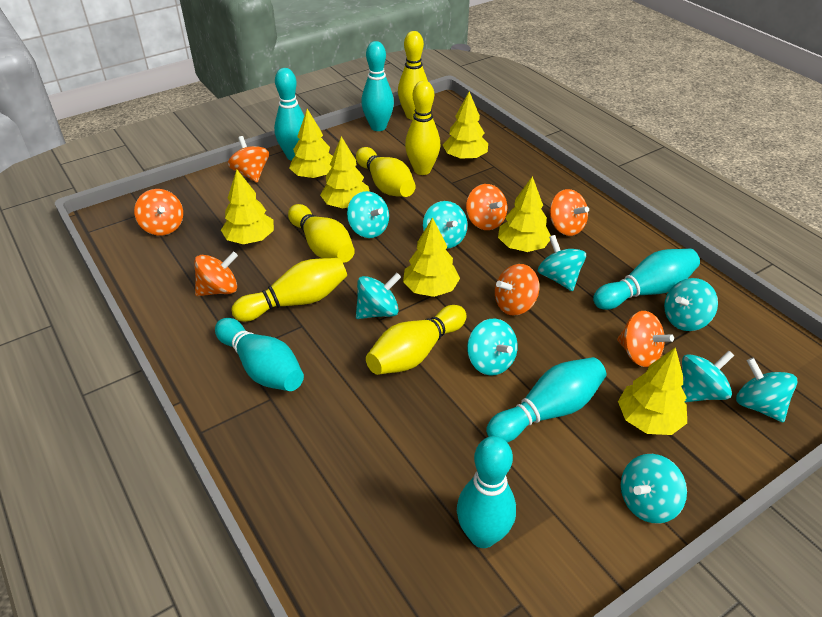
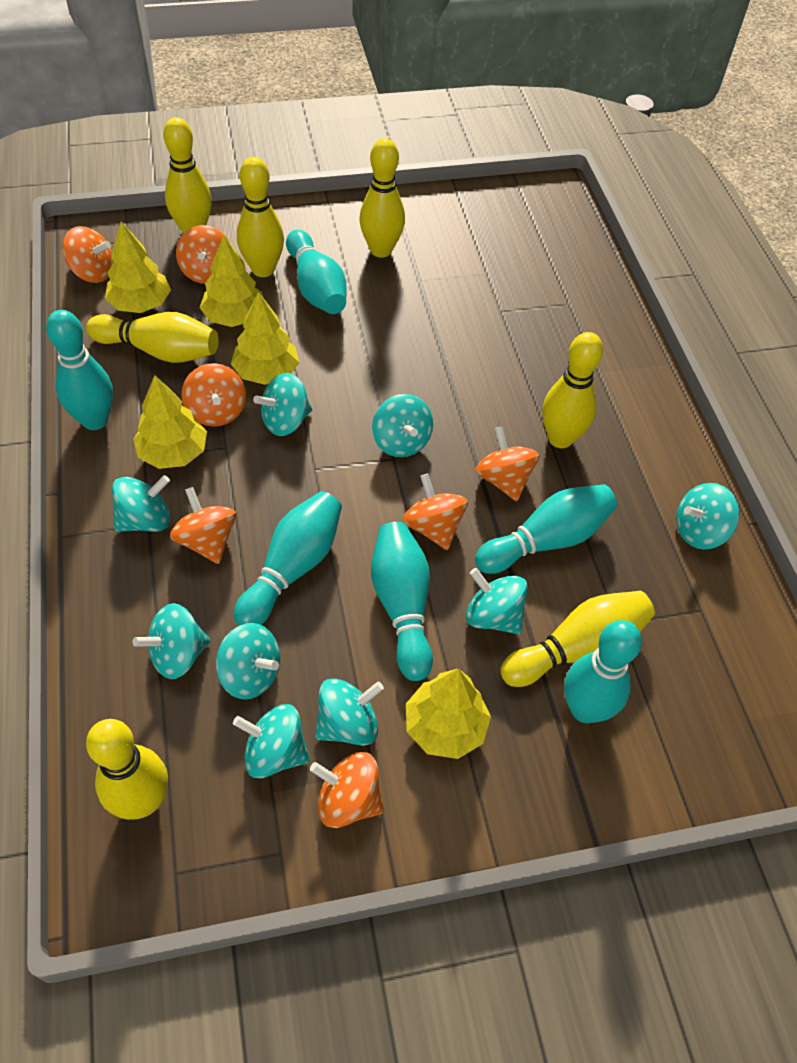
yellow bowling pin: [231,258,347,322] [288,204,355,263] [356,147,416,197] [366,305,467,375] [398,31,428,120] [405,81,440,175] = 6 -> [86,312,219,363] [86,719,168,820] [163,117,212,234] [237,157,284,277] [359,138,405,258] [500,591,655,687] [542,332,603,448] = 7
yellow tree: [221,169,274,244] [289,109,333,179] [320,136,369,208] [403,217,460,297] [443,91,488,160] [498,176,551,252] [618,347,687,435] = 7 -> [105,221,171,313] [133,375,207,469] [200,235,263,327] [231,292,299,385] [406,669,491,759] = 5

